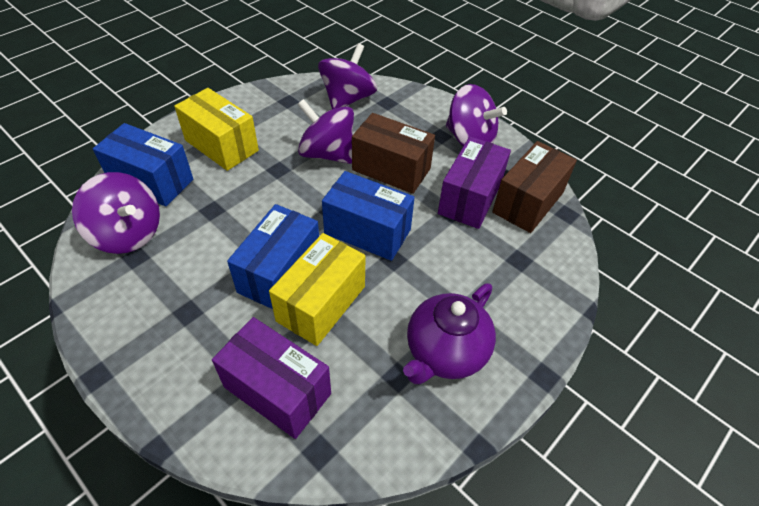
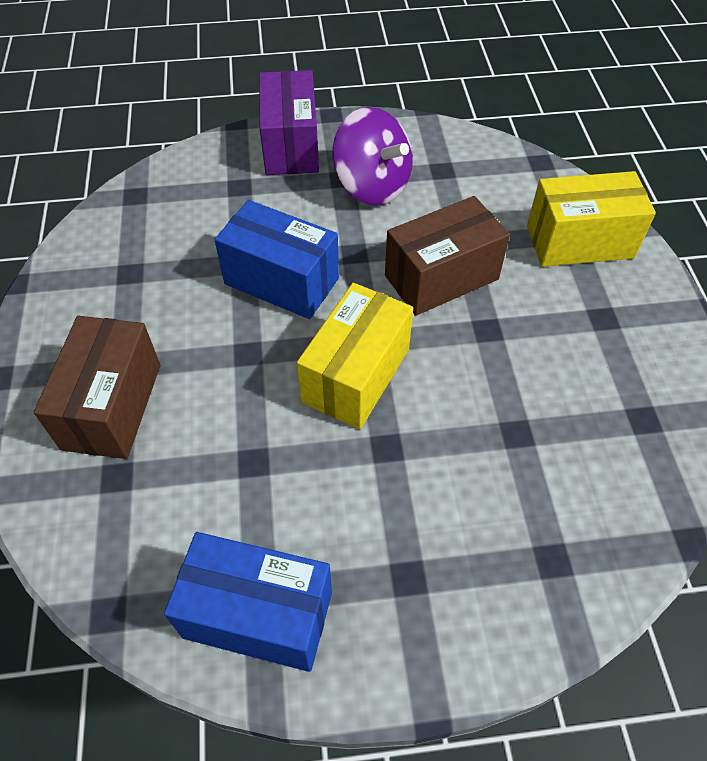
blue box: [93,123,193,206] [227,204,319,309] [322,171,415,261] = 3 -> [164,532,332,672] [214,200,339,319] = 2
purple box: [212,317,331,439] [438,137,511,229] = 2 -> [259,70,319,175] = 1
purple spinning top: [72,172,160,254] [297,99,354,164] [318,43,377,109] [446,84,507,146] = 4 -> [333,107,413,205] = 1
purple teapot: [403,283,496,384] = 1 -> none = 0

